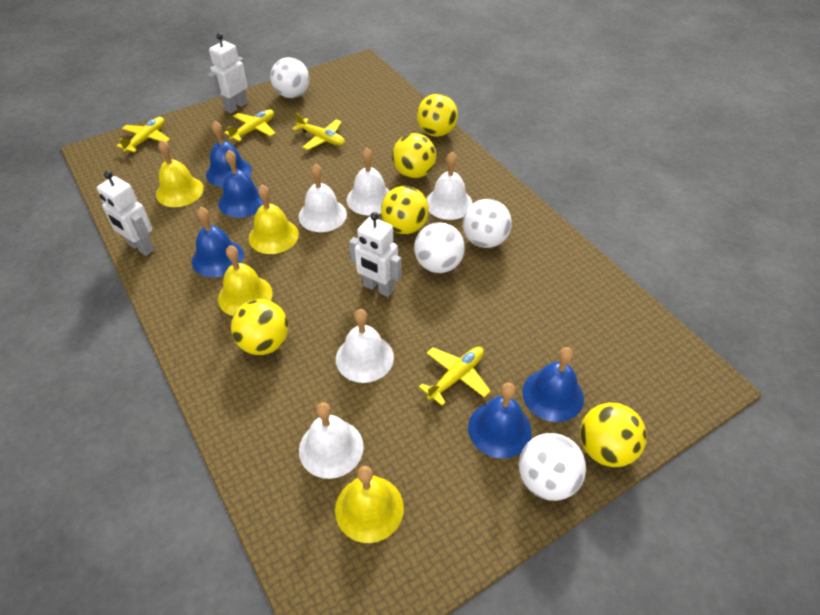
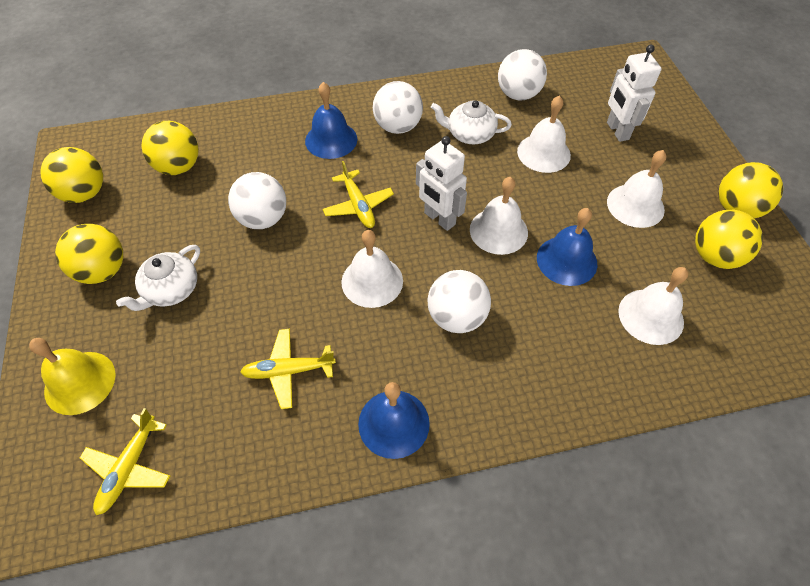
blue bell: [192,207,244,277] [206,121,252,187] [218,150,264,218] [468,383,532,458] [522,347,584,422] = 5 -> [305,82,357,159] [358,382,430,459] [537,208,597,286] = 3
white robot: [97,171,155,256] [207,33,248,113] [349,212,402,297] = 3 -> [416,136,467,231] [607,45,662,142] = 2
white teapot: none = 0 -> [116,245,200,311] [431,100,512,144] = 2
yellow bell: [156,140,204,207] [218,245,273,316] [249,185,299,254] [335,466,404,543] = 4 -> [29,338,116,415] = 1
yellow plane: [117,117,170,153] [224,109,275,142] [292,113,345,150] [419,347,491,406] = 4 -> [80,408,170,515] [240,329,336,409] [323,161,394,228] = 3

